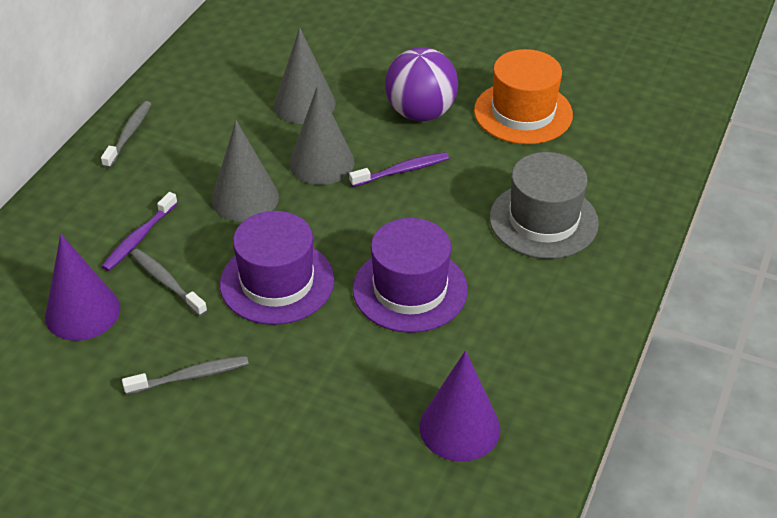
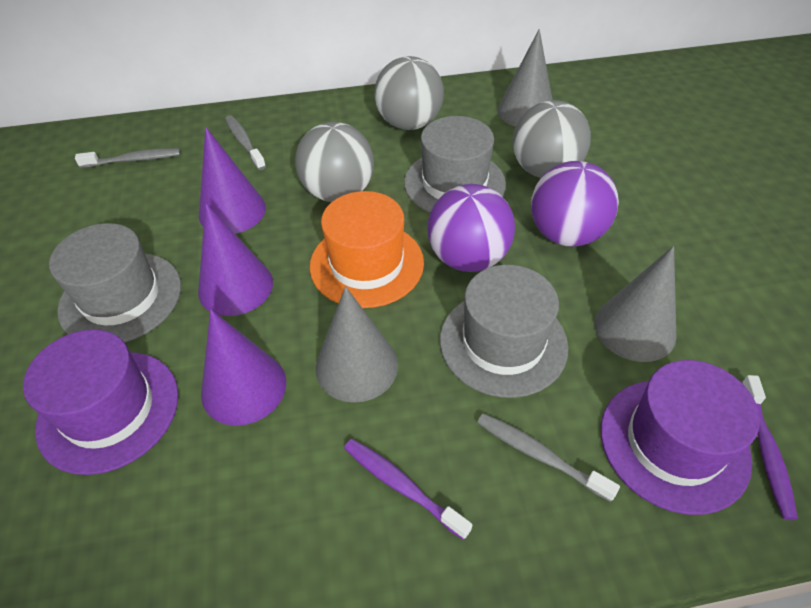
grey ball: none = 0 -> [295,122,374,202] [374,56,444,130] [513,100,591,178] = 3
grey hat: [490,152,599,259] = 1 -> [49,223,181,343] [404,116,506,213] [440,265,568,398] = 3
purple ball: [385,47,458,121] = 1 -> [427,184,515,272] [531,161,619,247] = 2
purple cone: [45,234,120,341] [419,351,500,462] = 2 -> [198,204,273,316] [199,127,266,234] [201,310,286,426] = 3

